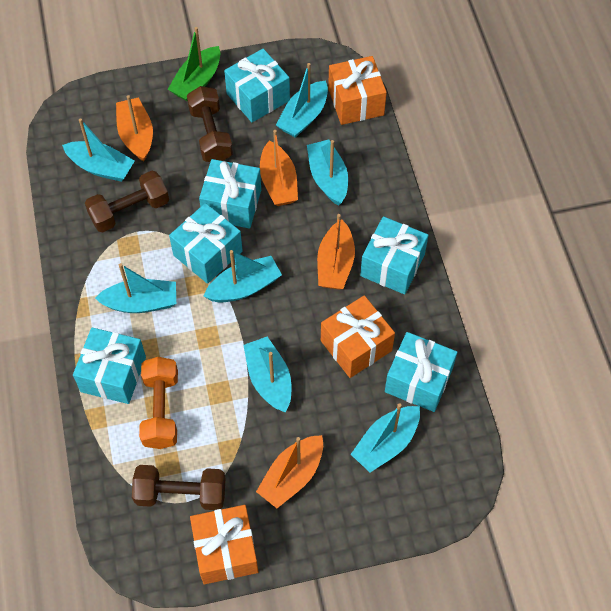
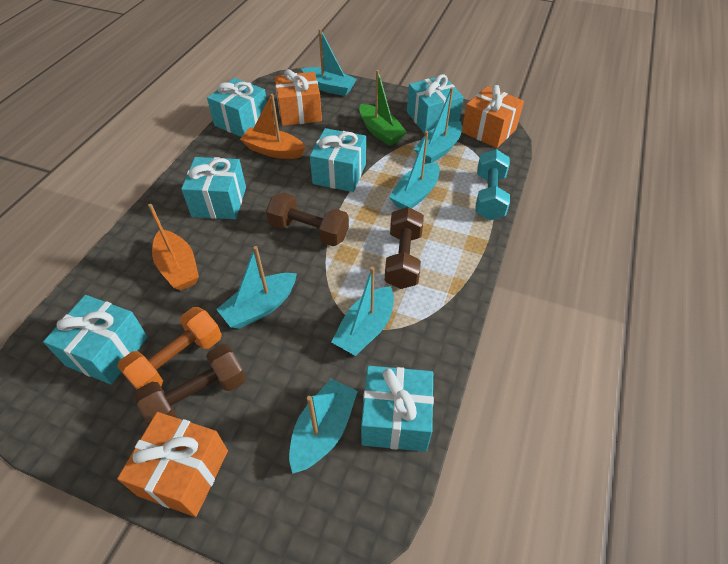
orange boat: [116,95,153,161] [256,435,323,508] [260,130,298,206] [317,214,355,289] = 4 -> [148,204,199,290] [240,94,306,159] = 2
turquoise boat: [62,118,134,182] [95,263,176,313] [203,250,282,302] [243,336,291,412] [276,63,328,138] [307,139,348,206] [351,403,420,473] = 7 -> [216,246,297,329] [289,379,358,474] [301,29,357,96] [331,267,394,356] [389,131,440,209] [414,87,462,163] = 6
turquoise dumbbell: none = 0 -> [475,149,510,220] = 1

